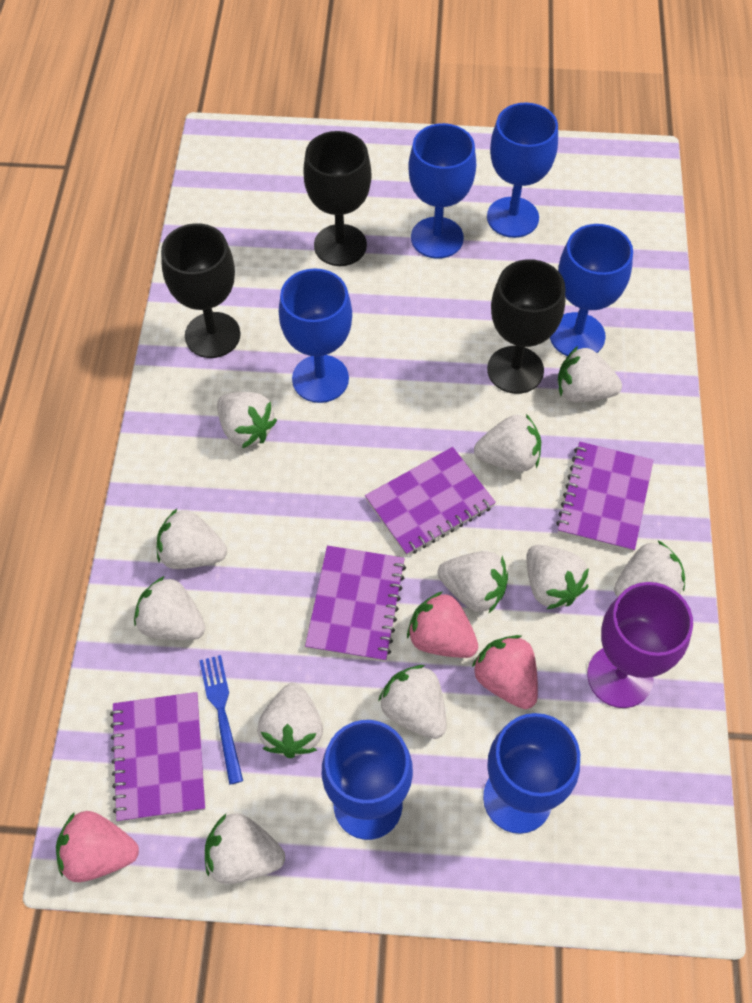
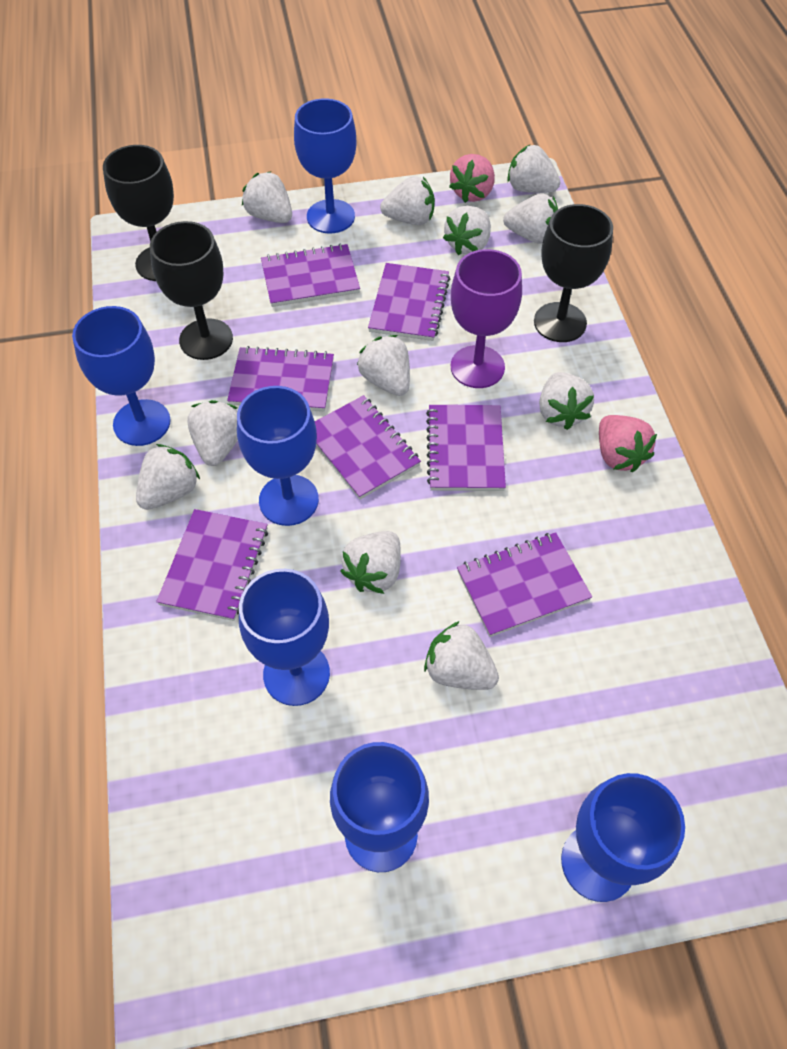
blue fork: [199,655,243,785] = 1 -> none = 0
pink strawberry: [56,811,139,882] [407,591,478,658] [472,635,538,709] = 3 -> [449,154,495,203] [599,415,657,472] = 2
purple notebook: [110,692,205,822] [305,546,406,662] [365,447,496,556] [556,442,653,552] = 4 -> [156,509,268,621] [227,346,334,412] [261,244,360,307] [315,395,421,499] [368,263,450,341] [426,405,506,491] [457,532,592,637] = 7

